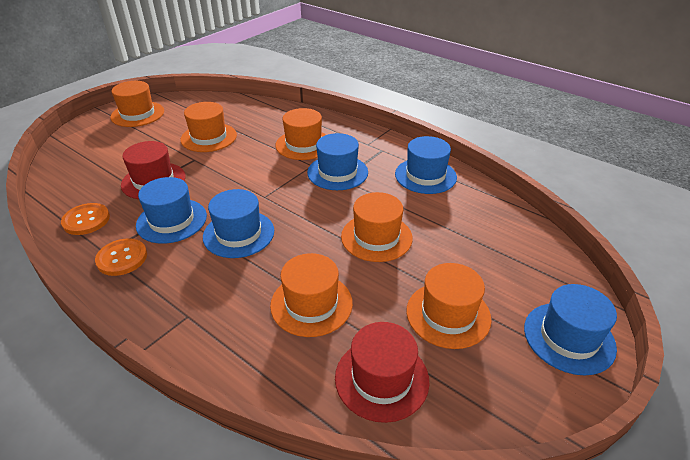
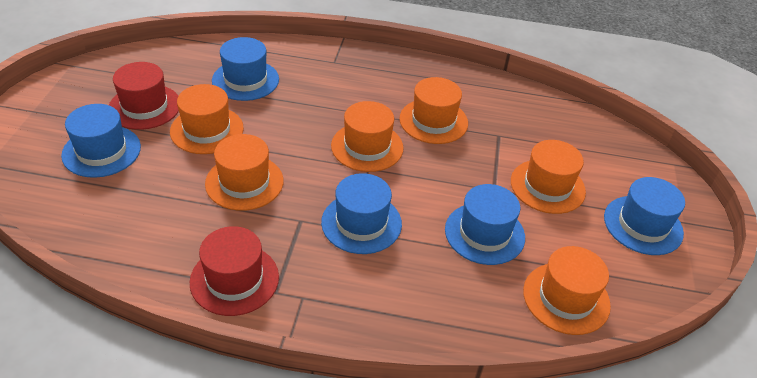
orange button: [61,203,110,235] [95,238,147,276] = 2 -> none = 0

